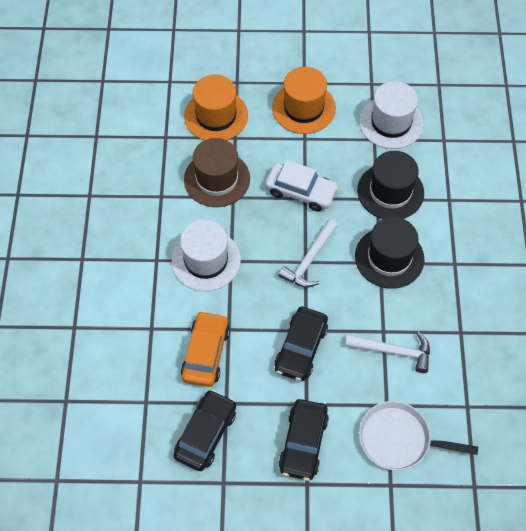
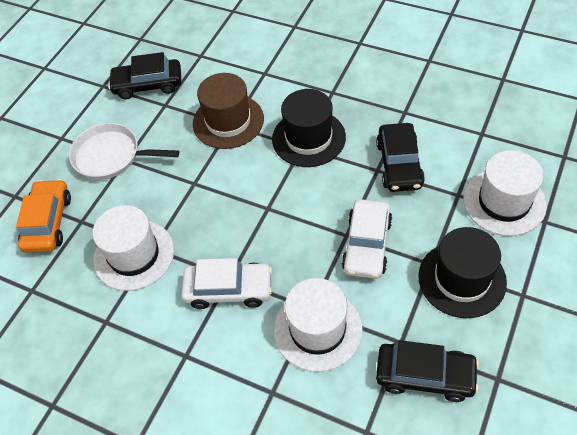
orange hat: [184,75,248,140] [272,67,336,134] = 2 -> none = 0
white car: [265,160,339,212] = 1 -> [181,258,272,309] [342,199,392,279] = 2
white hammer: [278,219,338,288] [345,332,430,373] = 2 -> none = 0
white hat: [171,220,241,291] [359,81,424,149] = 2 -> [92,205,174,291] [274,278,363,372] [463,150,547,236] = 3

